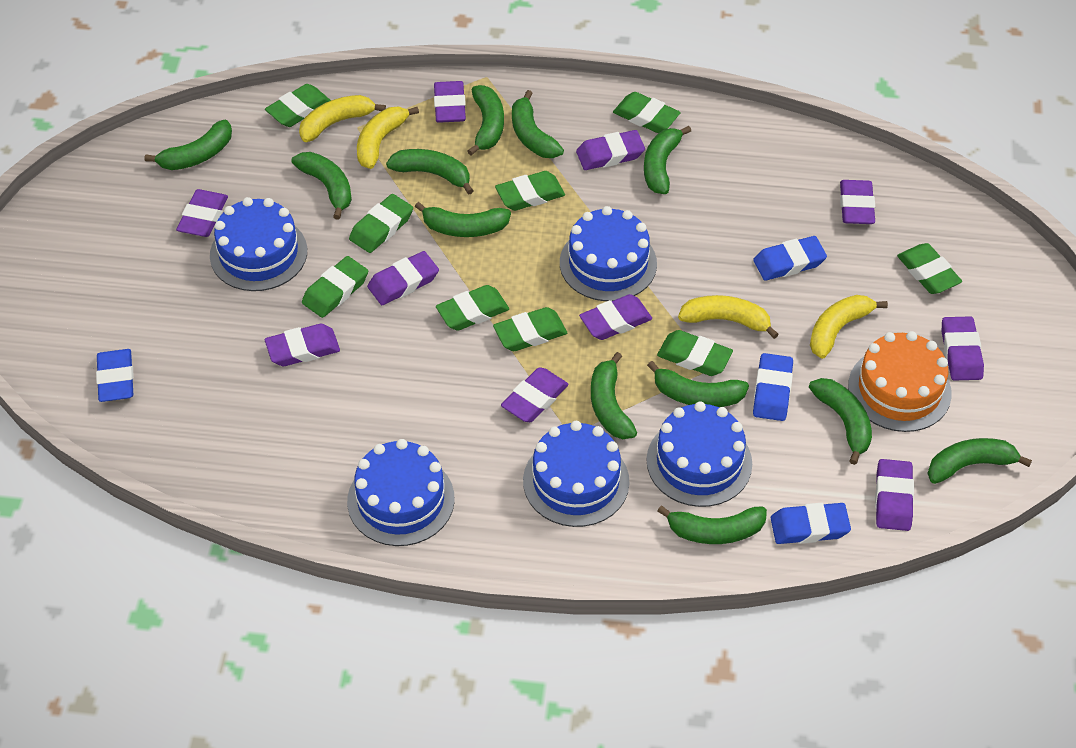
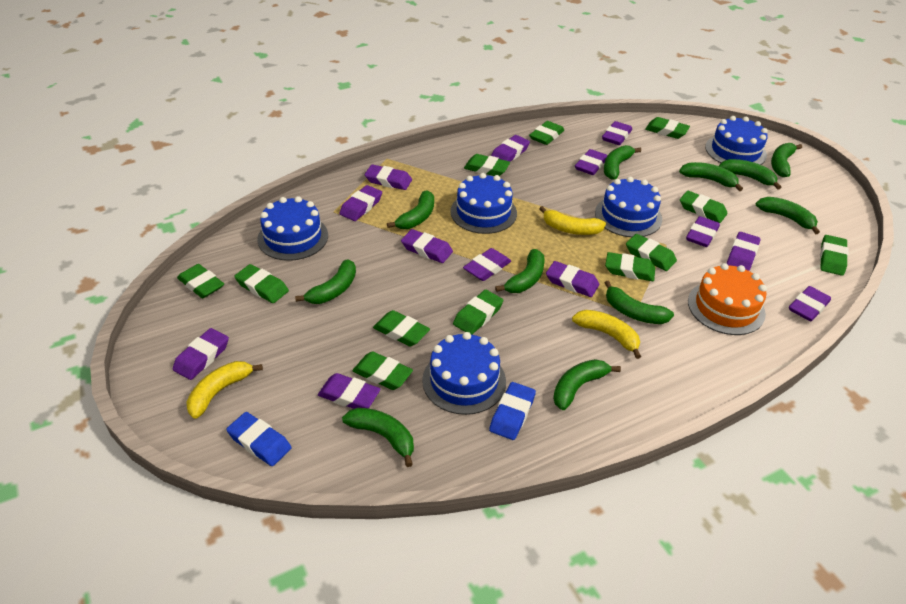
blue eraser: [96,349,134,402] [753,236,827,281] [753,353,793,421] [771,503,851,544] = 4 -> [226,412,292,466] [489,382,536,440] = 2
green banana: [144,120,232,170] [291,152,352,220] [386,149,474,194] [415,202,511,237] [467,85,504,156] [512,90,564,158] [591,352,637,439] [644,126,691,194] [647,361,749,407] [657,505,767,544] [809,378,872,465] [927,438,1032,484] = 12 -> [295,259,356,304] [342,408,414,467] [387,191,434,229] [495,249,545,293] [553,359,621,410] [604,145,641,180] [605,281,674,324] [679,162,743,191] [719,159,781,190] [756,197,820,234] [771,143,802,177] = 11
green eraser: [265,84,331,127] [302,256,368,318] [349,194,413,253] [436,285,509,331] [493,307,567,351] [495,171,565,211] [613,92,681,133] [657,330,733,376] [897,243,962,294] = 9 -> [177,264,224,298] [234,264,289,303] [352,351,413,390] [373,310,430,347] [453,290,503,335] [464,154,510,176] [529,121,564,145] [605,252,655,281] [626,234,677,271] [645,117,690,139] [680,191,728,223] [820,235,849,276] = 12
purple eraser: [176,189,228,237] [265,324,340,366] [367,251,439,305] [434,81,466,123] [501,367,568,422] [576,130,645,170] [579,294,652,340] [840,180,875,224] [875,459,914,531] [942,316,984,381] = 10 -> [173,328,229,380] [318,373,381,409] [339,185,382,221] [365,164,412,190] [401,229,453,263] [463,248,511,281] [491,135,530,161] [546,261,599,297] [575,149,607,175] [602,121,632,145] [686,216,720,247] [727,232,761,271] [789,286,831,321] = 13
yellow banana: [299,95,386,142] [357,107,419,169] [678,295,779,339] [810,295,888,359] = 4 -> [186,361,263,419] [539,206,606,235] [572,310,641,359] = 3

